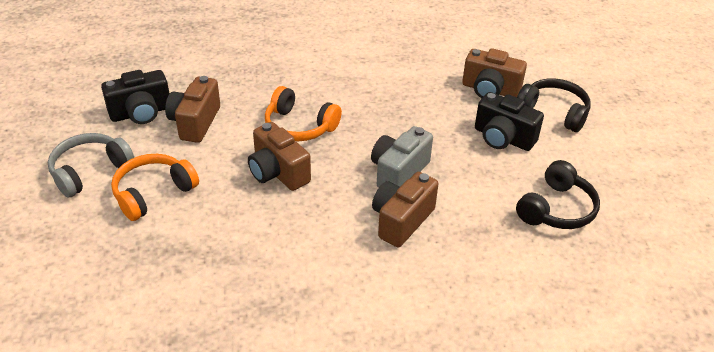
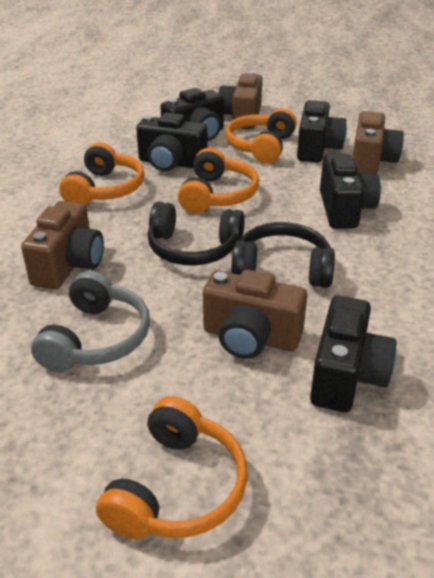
black camera: [101,70,169,124] [475,92,544,151] = 2 -> [136,113,208,171] [160,88,224,141] [297,100,347,163] [310,296,397,412] [320,154,381,228] = 5
grey camera: [371,126,433,188] = 1 -> none = 0
orange headphones: [111,154,199,221] [265,86,342,141] = 2 -> [59,143,144,205] [96,396,248,539] [178,148,259,213] [225,109,297,164] = 4

